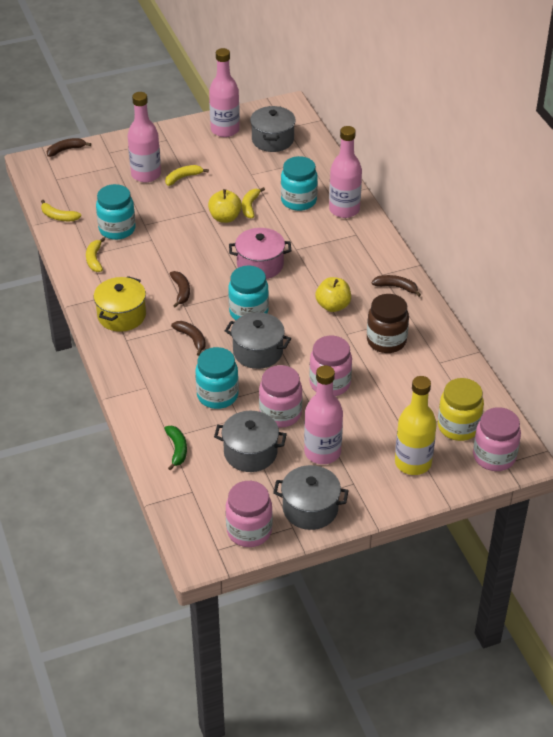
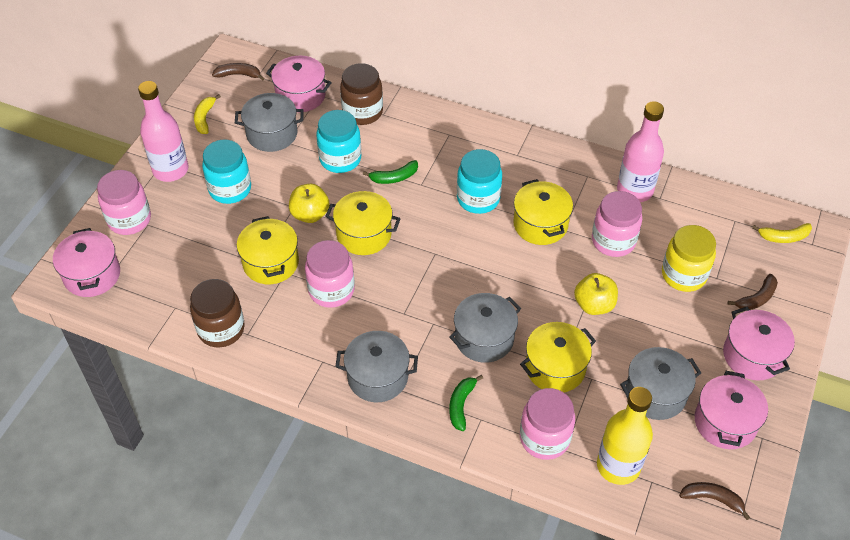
brown banana: [47,138,91,157] [170,271,190,308] [171,321,206,356] [372,275,421,297] = 4 -> [212,63,264,81] [679,482,750,520] [728,274,778,310] = 3
brown jar: [367,294,409,353] = 1 -> [190,279,245,348] [340,63,383,125] = 2
green banana: [164,426,187,470] = 1 -> [363,160,418,184] [449,375,483,431] = 2
pink bottle: [128,92,161,183] [209,48,240,137] [304,365,343,464] [329,126,362,218] = 4 -> [138,81,189,182] [617,101,664,202] = 2
pink pot: [229,228,292,279] = 1 -> [53,228,120,297] [266,56,332,112] [695,371,768,449] [723,307,795,380] = 4
turquoise jar: [96,184,136,240] [195,347,239,409] [228,266,269,320] [281,156,318,211] = 4 -> [202,140,251,204] [316,110,361,173] [457,149,502,214] = 3
yellow banana: [41,200,82,221] [86,237,105,272] [165,165,209,186] [242,187,265,218] = 4 -> [194,94,221,134] [752,223,812,243] = 2
yellow pot: [94,276,146,332] = 1 -> [237,216,299,284] [325,191,401,255] [513,179,573,245] [520,322,596,392] = 4

